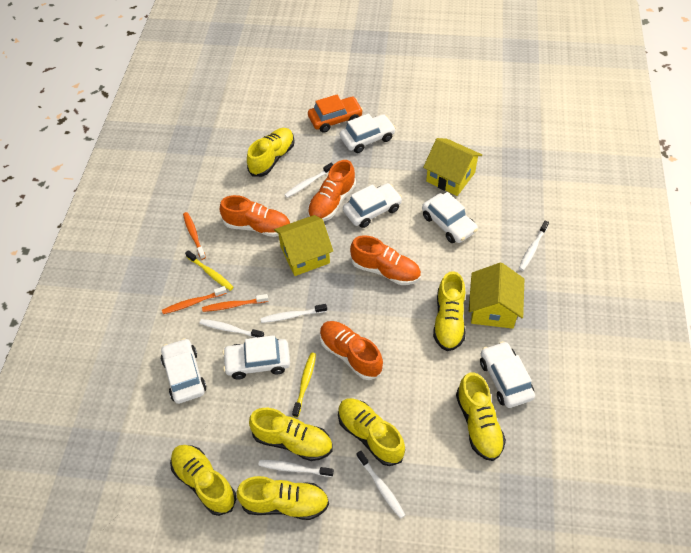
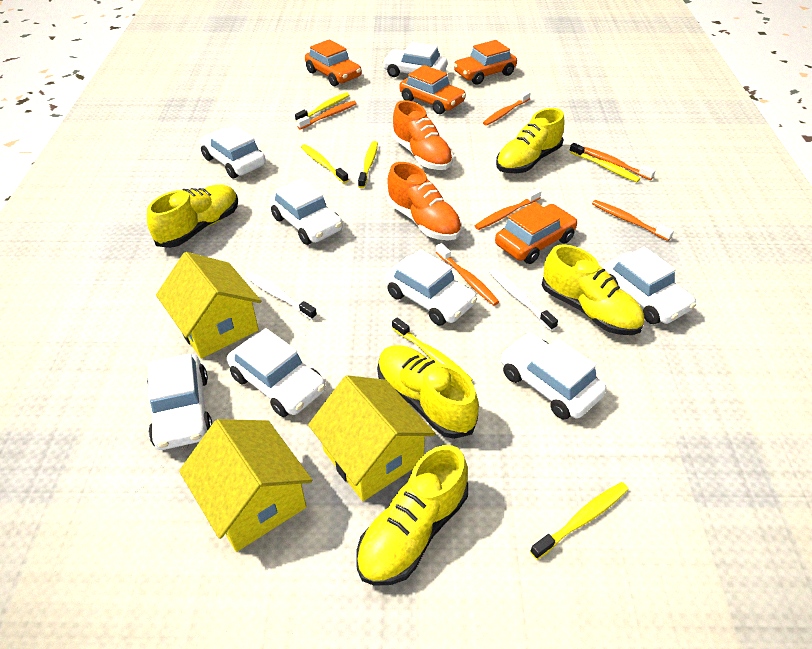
orange car: [308,95,363,133] = 1 -> [305,39,362,86] [399,65,466,114] [454,40,517,85] [495,202,577,264] = 4
orange shoe: [220,195,290,237] [307,160,356,221] [320,321,383,380] [350,235,421,285] = 4 -> [387,162,462,240] [392,100,453,170] = 2
orange toothbrush: [162,286,227,314] [183,212,206,260] [202,294,268,312] = 3 -> [297,101,357,130] [436,243,499,306] [475,188,542,230] [483,91,531,126] [584,147,656,180] [592,200,674,241] = 6
white car: [161,338,207,404] [222,335,290,380] [339,113,396,153] [343,183,402,228] [422,192,478,243] [480,341,535,408] = 6 -> [147,353,213,450] [199,125,266,178] [227,328,326,417] [269,178,343,245] [382,42,447,77] [385,249,477,326] [501,333,607,420] [602,247,696,324] = 8
white toothbrush: [200,319,264,338] [258,460,334,477] [261,304,327,323] [284,163,334,198] [357,451,405,519] [519,220,549,271] = 6 -> [245,271,317,320] [489,268,558,331] = 2
yellow shoe: [170,445,237,516] [236,476,329,520] [247,128,295,177] [249,408,332,461] [338,398,405,466] [433,271,466,351] [456,372,506,461] = 7 -> [147,184,238,248] [356,445,468,586] [377,345,479,439] [496,108,565,173] [542,244,644,335] = 5
yellow toothbrush: [185,250,234,291] [292,353,316,417] = 2 -> [295,92,350,122] [301,144,349,183] [358,141,378,188] [392,317,473,382] [530,482,629,560] [569,143,640,182] = 6

